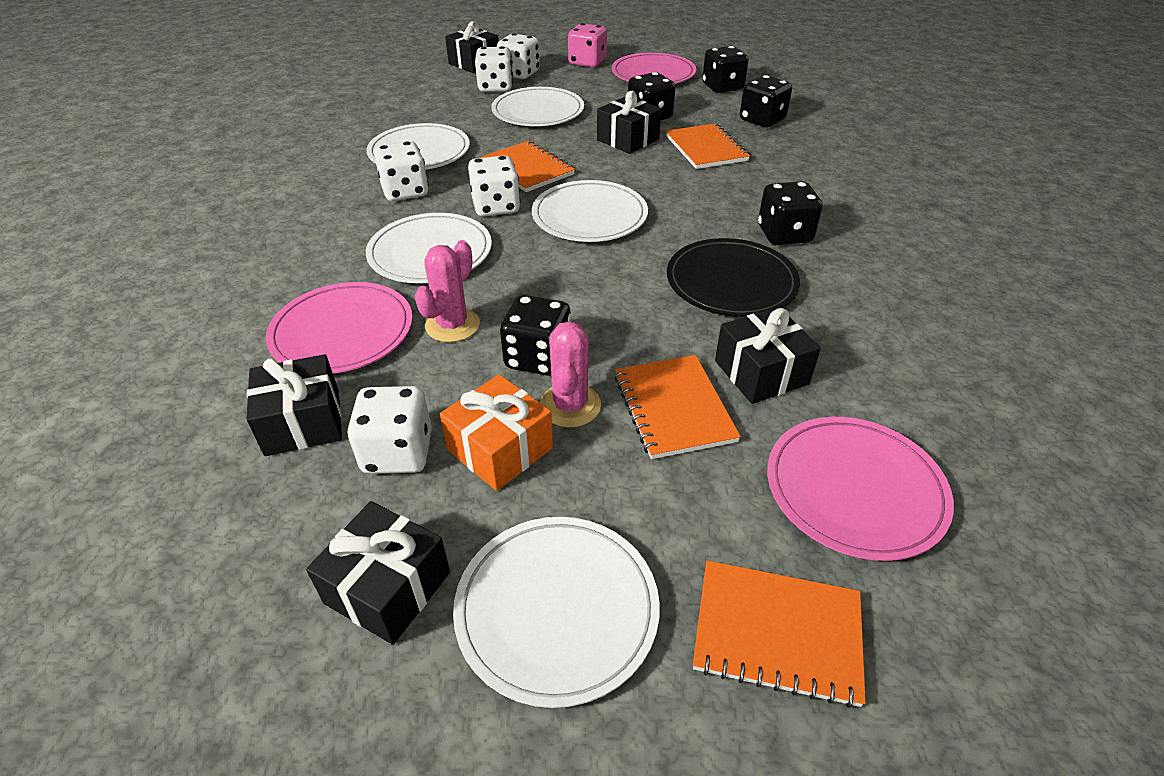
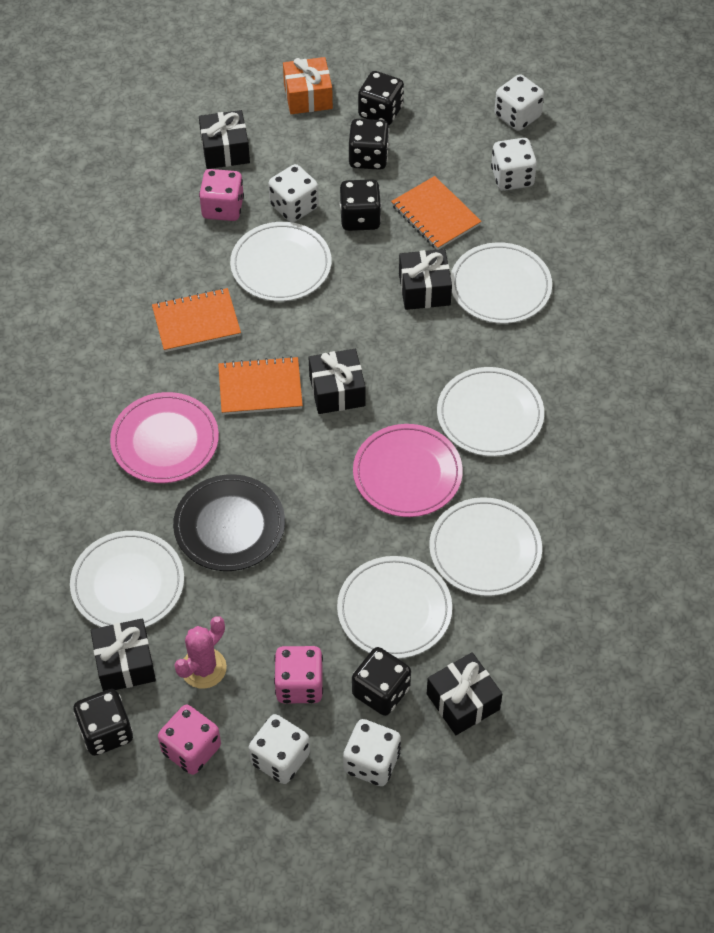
orange notebook: [481,141,575,192] [614,355,741,459] [666,123,750,169] [693,560,866,708] = 4 -> [152,288,241,352] [218,356,303,415] [391,176,482,250] = 3
pink cactus: [414,240,480,342] [540,321,601,427] = 2 -> [174,616,227,689] = 1
pink dice: [568,23,607,67] = 1 -> [158,705,221,775] [199,169,244,221] [274,646,323,703] = 3
pink plate: [266,282,413,373] [612,52,696,84] [767,417,954,561] = 3 -> [110,392,219,483] [353,424,463,517] = 2
white plate: [366,213,492,283] [367,123,470,170] [453,517,660,708] [491,87,584,126] [532,180,648,242] = 5 -> [70,531,184,628] [230,222,331,301] [337,556,452,659] [429,497,542,596] [437,367,544,456] [451,242,552,324] = 6

